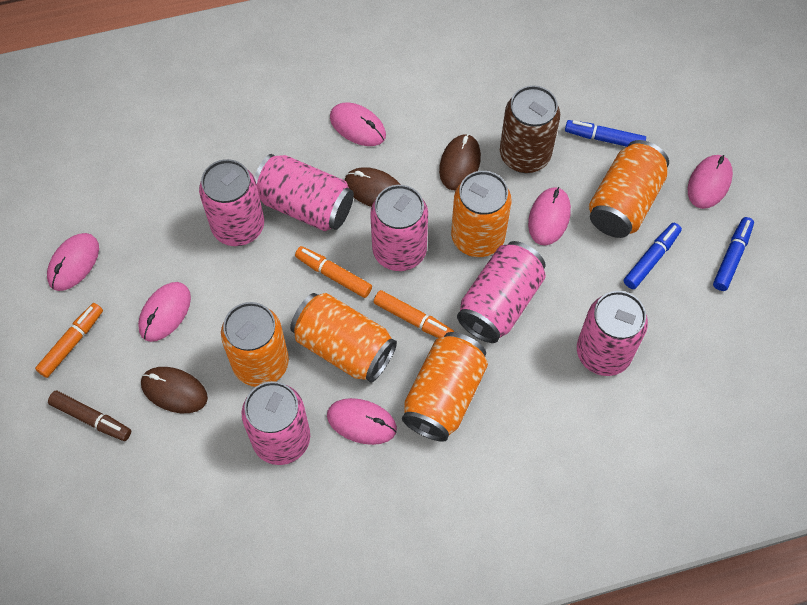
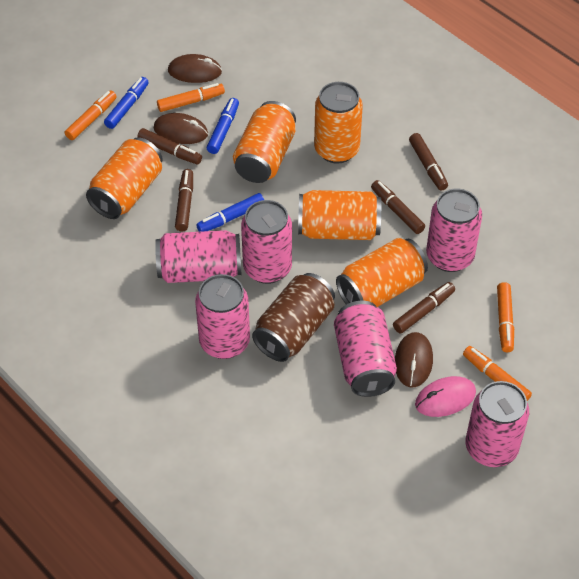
brown marker: [48,391,131,441] = 1 -> [137,128,202,164] [175,169,193,231] [371,180,425,234] [393,282,455,334] [409,133,448,191] = 5
orange marker: [35,303,103,378] [295,246,372,298] [374,290,454,338] = 3 -> [65,90,117,140] [157,83,225,112] [463,346,532,401] [497,282,514,352] = 4
pink mouse: [47,233,99,291] [138,282,191,342] [327,398,397,445] [330,103,386,146] [528,187,571,245] [688,155,733,209] = 6 -> [415,376,476,417] = 1

